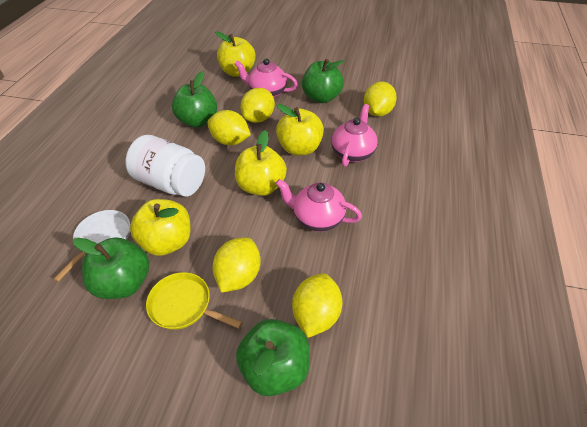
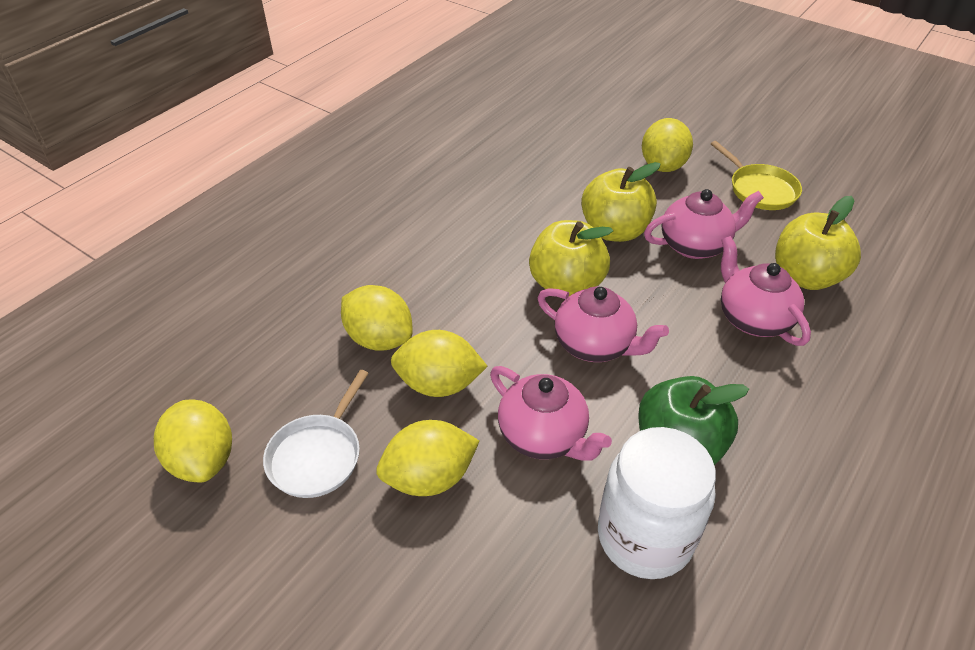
green apple: [73,238,149,299] [172,71,217,128] [236,319,310,396] [302,59,345,103] = 4 -> [638,376,749,465] = 1
pink teapot: [235,58,298,98] [276,179,362,232] [331,104,378,167] = 3 -> [490,366,612,461] [537,286,669,362] [644,189,764,259] [721,236,811,346] = 4
yellow apple: [130,199,191,256] [215,32,256,77] [235,130,287,196] [276,104,324,156] = 4 -> [529,220,613,296] [581,162,661,242] [775,196,861,290] = 3

